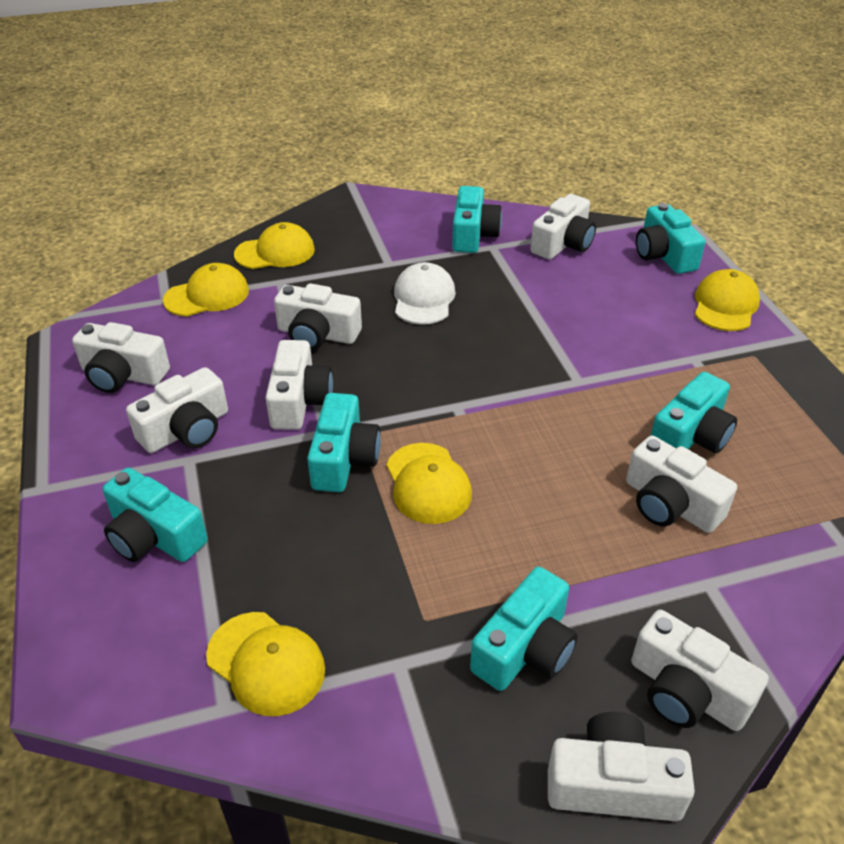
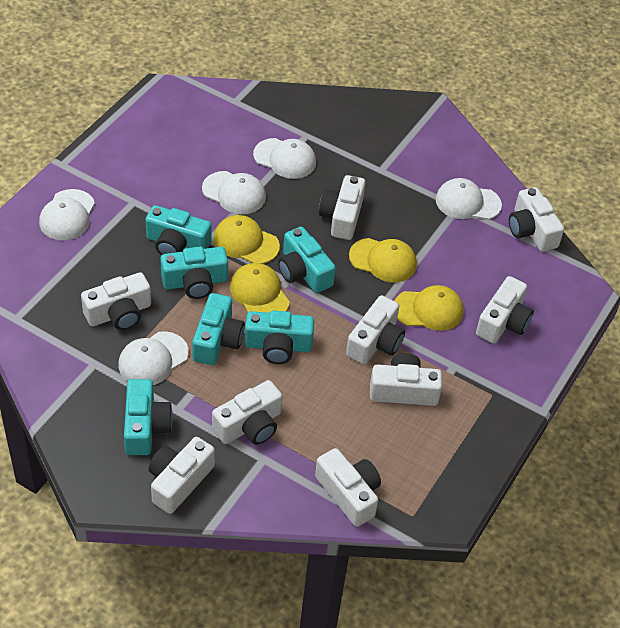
white camera: [72,322,170,393] [126,367,228,453] [265,340,333,430] [274,284,362,350] [530,194,596,259] [548,712,695,821] [626,436,737,533] [631,610,769,731] = 8 -> [81,272,151,330] [149,437,215,514] [212,380,282,445] [315,448,381,527] [319,175,366,240] [346,295,405,364] [370,353,442,406] [476,276,534,344] [509,187,564,252] = 9
white cap: [394,262,456,325] = 1 -> [39,189,95,240] [118,331,189,385] [202,171,266,214] [253,138,316,179] [436,178,502,220] = 5
yellow cap: [163,263,249,317] [206,612,325,716] [234,222,315,269] [386,443,472,524] [695,269,760,331] = 5 -> [213,215,280,264] [230,263,290,313] [349,238,417,282] [394,285,464,331] = 4

